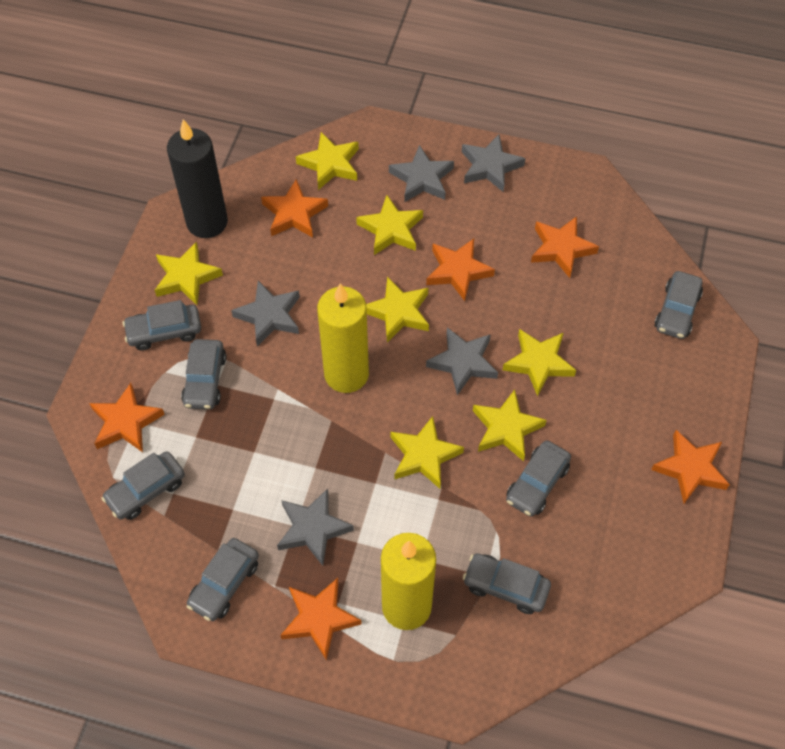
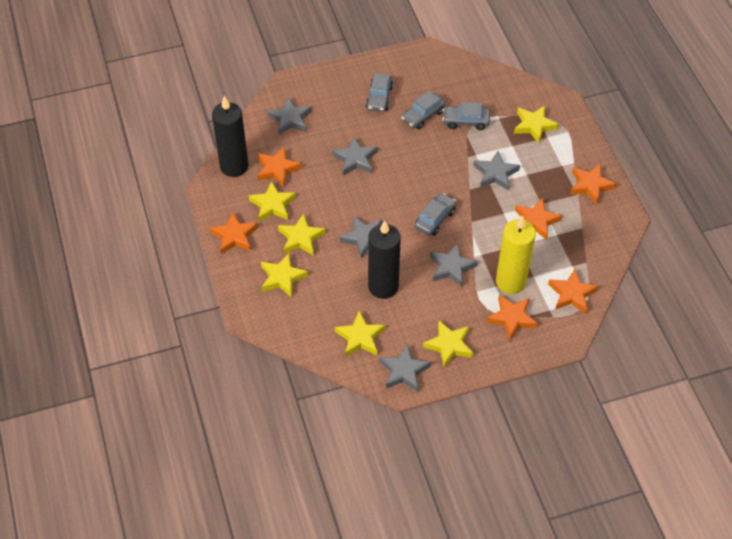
black candle: [167,119,228,238] = 1 -> [212,96,248,177] [368,221,401,299] = 2
grey car: [101,451,185,520] [123,300,201,351] [181,339,226,410] [186,538,259,621] [463,553,551,614] [506,440,571,517] [654,271,703,339] = 7 -> [366,73,393,112] [401,91,446,129] [415,193,456,236] [442,102,490,130] = 4
grey star: [231,281,300,346] [277,488,354,566] [389,145,454,202] [426,327,498,395] [462,135,526,192] = 5 -> [267,97,312,135] [332,136,378,176] [340,216,382,259] [380,345,431,392] [430,243,478,287] [473,151,520,191] = 6
yellow candle: [317,283,369,393] [381,533,436,630] = 2 -> [496,215,536,294] = 1
yellow star: [155,242,223,305] [296,132,359,190] [356,195,423,255] [366,277,429,342] [390,416,464,489] [473,390,547,461] [503,329,576,396] = 7 -> [249,181,296,222] [261,253,308,298] [278,213,326,256] [335,311,385,357] [423,321,473,368] [514,105,559,143] = 6

